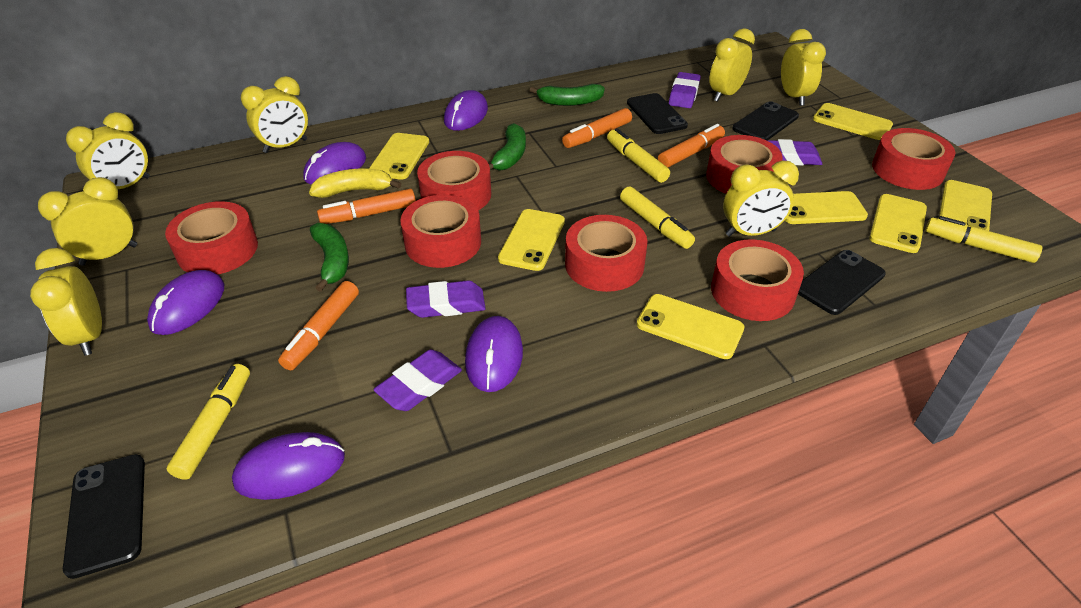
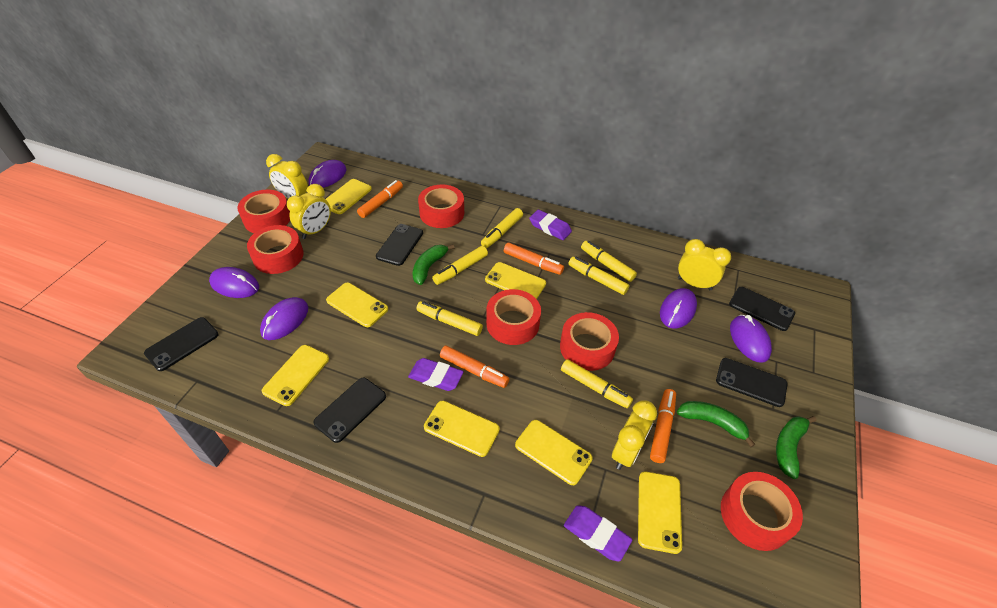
black phone: [63,454,145,579] [627,93,688,134] [732,101,799,140] [798,250,886,315] = 4 -> [144,317,219,371] [313,378,386,443] [376,224,423,266] [716,358,788,407] [729,287,795,331] = 5
purple eraser: [373,350,462,411] [406,280,486,318] [669,72,701,108] [767,139,822,166] = 4 -> [408,358,464,391] [529,210,572,240] [564,505,632,561] = 3
red tape: [165,201,258,275] [400,195,481,268] [417,151,491,210] [565,215,647,292] [706,135,783,194] [711,239,804,321] [872,128,955,190] = 7 -> [238,190,290,233] [247,225,304,274] [418,184,464,228] [486,289,541,345] [560,312,619,371] [721,472,803,551] = 6
yellow banana: [309,168,401,198] = 1 -> none = 0
yellow clock: [30,248,102,356] [38,177,137,266] [66,112,150,189] [241,76,308,153] [709,28,755,102] [723,160,799,237] [781,29,826,106] = 7 -> [266,154,308,199] [287,184,331,239] [612,400,657,470] [678,239,731,290] = 4
yellow marker: [167,364,250,480] [607,128,670,183] [620,186,695,249] [925,216,1042,263] = 4 -> [416,301,483,336] [432,246,488,285] [481,208,523,248] [561,359,633,408] [568,257,629,295] [581,241,637,282] = 6

